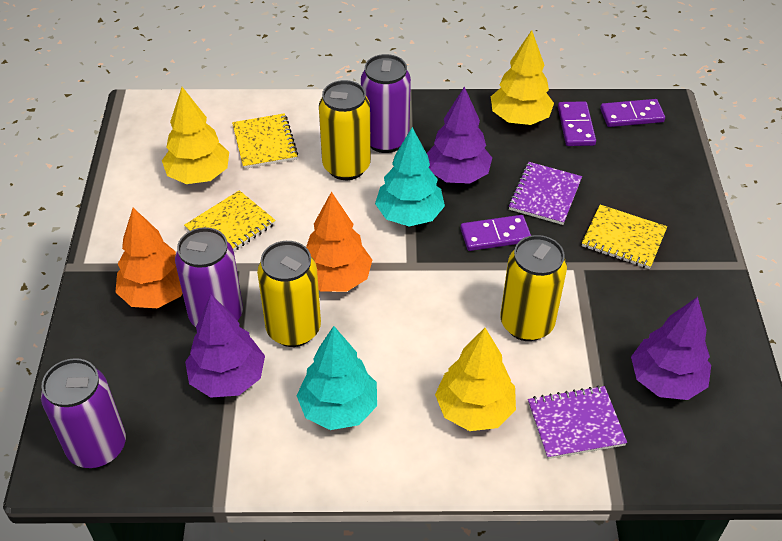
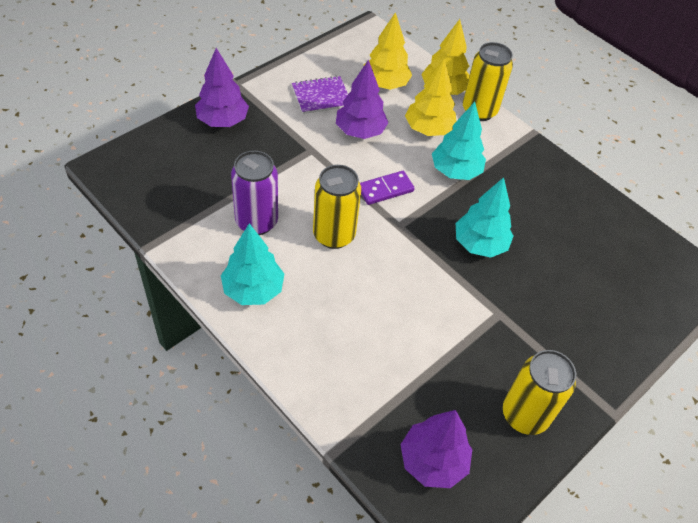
orange tree: [115,208,183,308] [306,191,372,292] = 2 -> none = 0
purple can: [41,358,126,468] [175,227,243,327] [361,54,411,153] = 3 -> [231,151,278,235] = 1
purple domino: [460,215,531,251] [558,101,596,146] [600,99,665,127] = 3 -> [360,171,415,205] = 1
purple notebook: [508,162,582,225] [528,386,627,459] = 2 -> [292,76,348,114] = 1
turquoise tree: [297,326,377,430] [375,127,445,226] = 2 -> [221,223,284,305] [432,102,486,180] [456,177,513,258] = 3
yellow notebook: [184,190,276,251] [232,113,298,169] [582,205,667,269] = 3 -> none = 0

